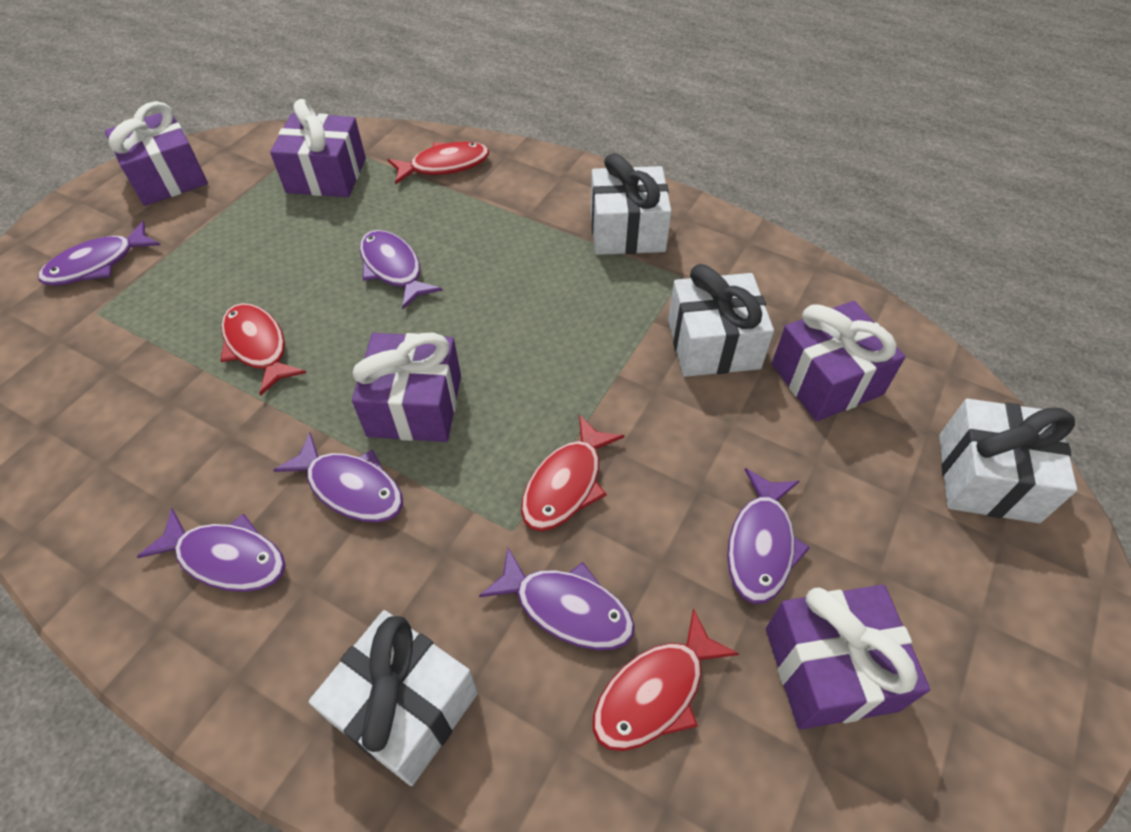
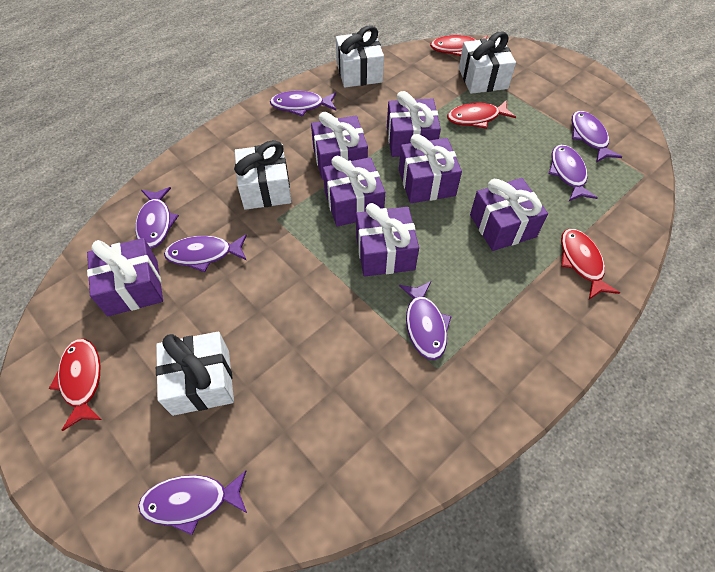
purple fish: [38,221,160,286] [137,508,286,592] [273,432,403,522] [360,230,443,309] [479,548,635,650] [727,468,810,604] = 6 -> [135,187,179,249] [138,471,247,535] [164,234,247,272] [270,91,336,117] [399,281,452,360] [548,145,598,201] [572,111,622,163] = 7
purple gift: [105,101,208,206] [270,99,366,197] [352,332,461,442] [766,585,930,730] [772,301,905,421] = 5 -> [87,238,163,316] [311,112,368,180] [323,156,385,227] [356,203,419,276] [387,91,441,157] [399,134,462,203] [470,178,548,251] = 7

